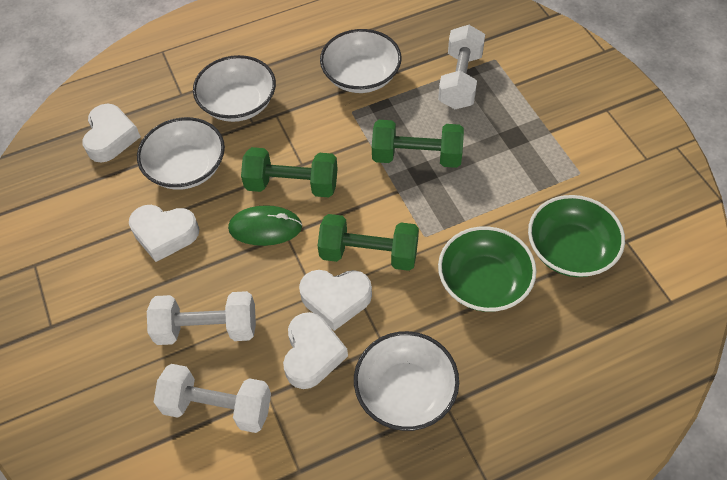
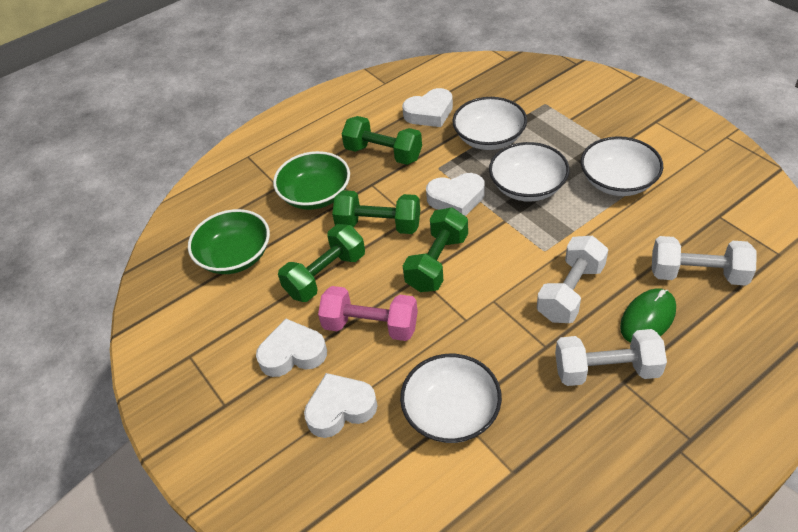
green dumbbell: [241,147,338,198] [317,214,419,271] [372,120,464,168] = 3 -> [278,224,365,302] [332,190,420,234] [342,116,422,165] [403,207,468,292] = 4
pink dumbbell: none = 0 -> [318,286,418,341] = 1

